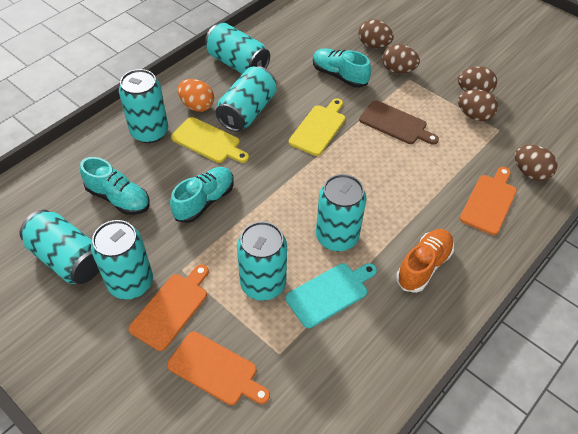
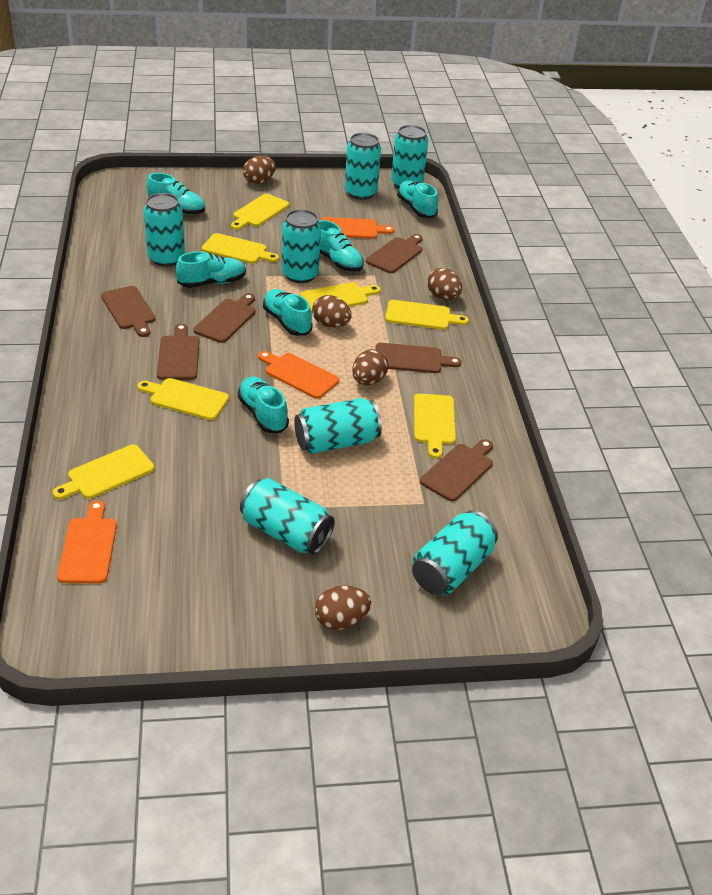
brown cutting board: [359,100,439,145] = 1 -> [101,286,155,337] [157,324,199,380] [193,293,256,343] [366,234,423,273] [375,343,462,373] [420,439,493,502] = 6
orange egg: [178,79,214,112] = 1 -> none = 0
orange shoe: [396,229,454,293] = 1 -> none = 0
turquoise cutting board: [285,263,377,328] = 1 -> none = 0
turquoise shoe: [80,157,150,215] [170,167,234,223] [313,48,371,88] = 3 -> [147,173,205,215] [176,251,246,288] [238,376,289,433] [263,289,313,336] [319,220,364,272] [397,180,438,218] = 6
yellow cutting board: [171,117,249,163] [289,98,345,156] = 2 -> [53,444,154,499] [137,378,229,420] [202,233,279,264] [231,194,289,230] [300,282,380,312] [385,300,469,330] [414,394,456,459] = 7

